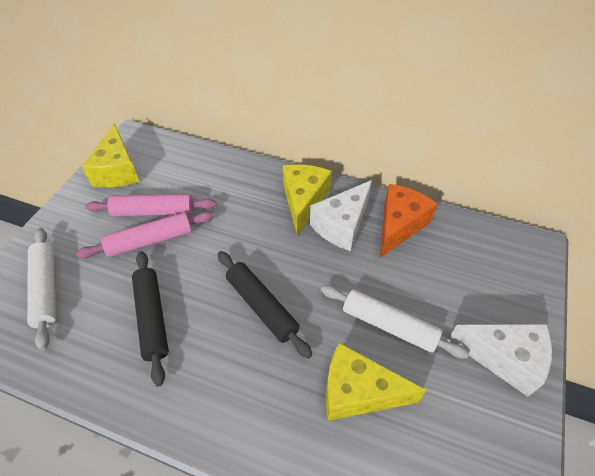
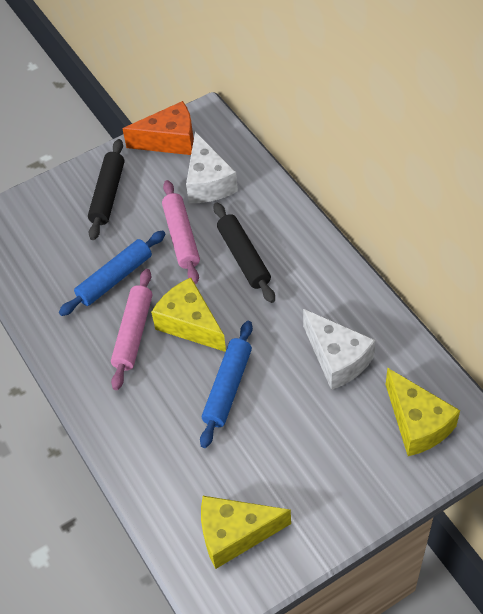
blue rolling pin: none = 0 -> [59,230,165,316] [200,321,253,448] = 2
white rolling pin: [27,228,56,350] [321,285,469,358] = 2 -> none = 0

